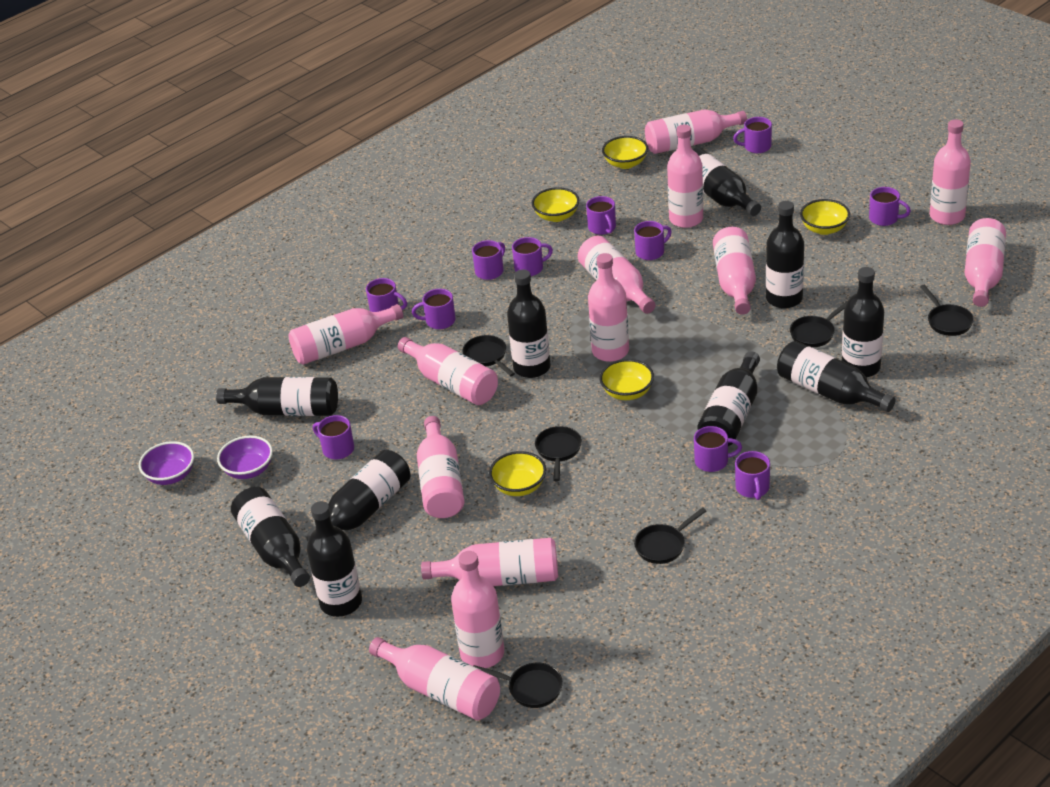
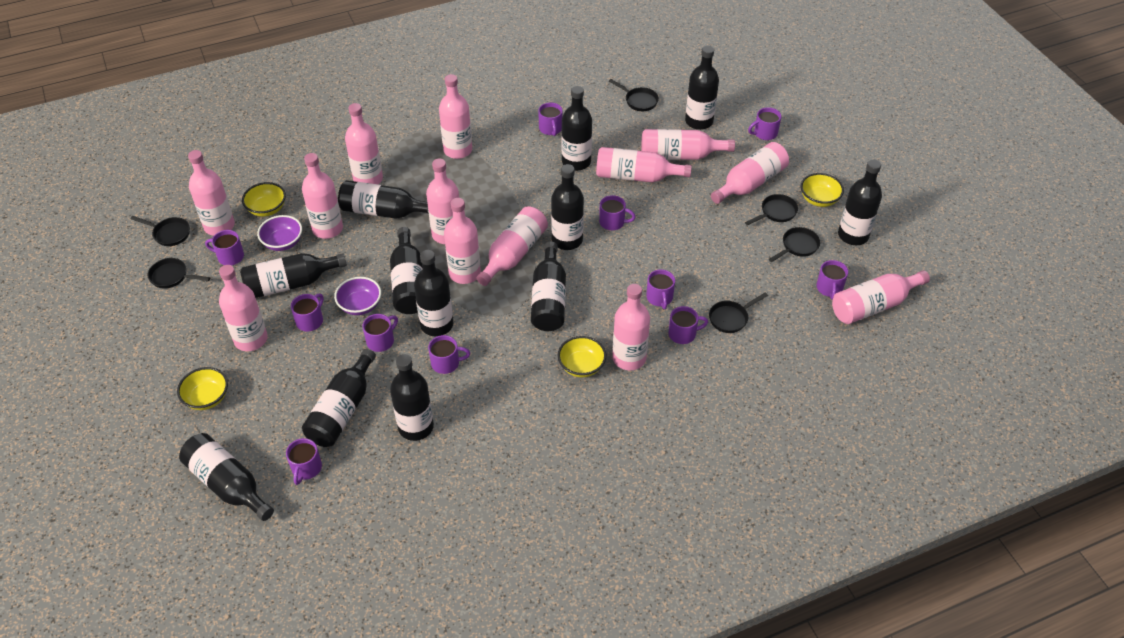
black bottle: [216,377,338,416] [231,487,310,587] [306,450,410,541] [307,501,362,617] [507,270,551,378] [692,148,761,216] [698,351,760,446] [766,201,804,309] [777,341,896,412] [842,267,884,378] = 10 -> [179,433,274,521] [240,253,347,298] [302,349,376,447] [338,180,429,219] [390,227,423,314] [390,354,434,441] [414,250,453,336] [531,241,566,331] [551,164,584,250] [562,86,592,171] [685,46,719,130] [838,160,882,245] = 12
yellow bowl: [489,451,546,496] [532,187,579,222] [599,359,654,400] [602,136,648,169] [800,199,850,235] = 5 -> [177,367,228,410] [242,182,286,217] [558,336,606,377] [801,173,844,207] = 4

